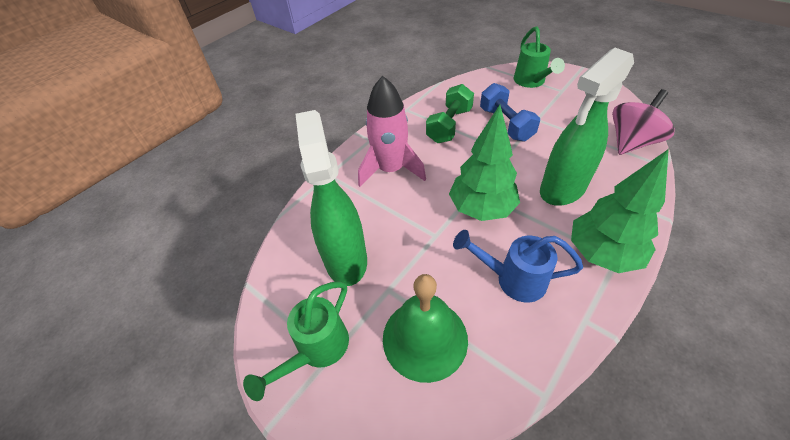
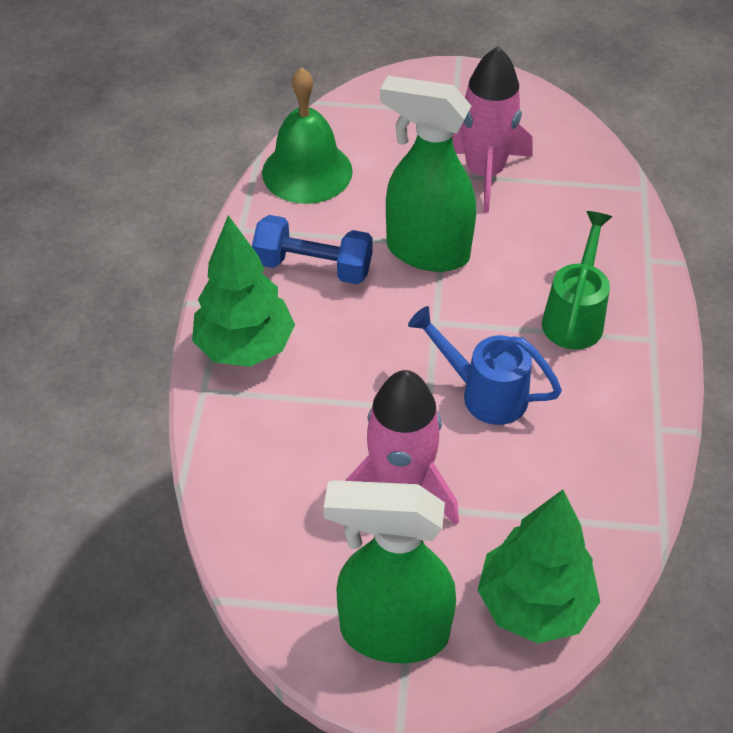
green dumbbell: [426,84,474,143] = 1 -> none = 0
green watering can: [243,281,349,401] [514,26,565,88] = 2 -> [542,211,612,350] = 1
pink rocket: [358,76,426,187] = 1 -> [345,370,459,526] [452,47,533,213] = 2
pink spinning top: [612,89,675,155] = 1 -> none = 0

